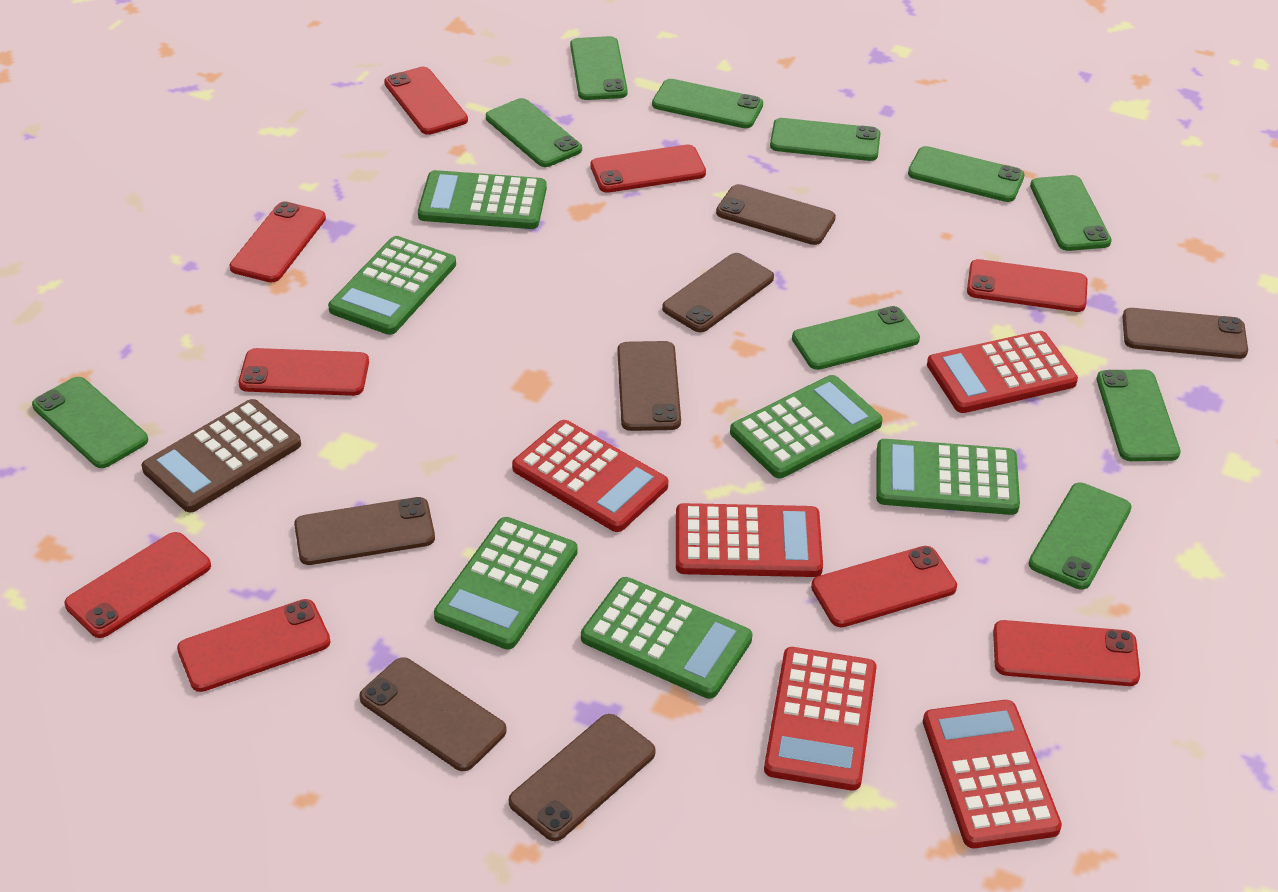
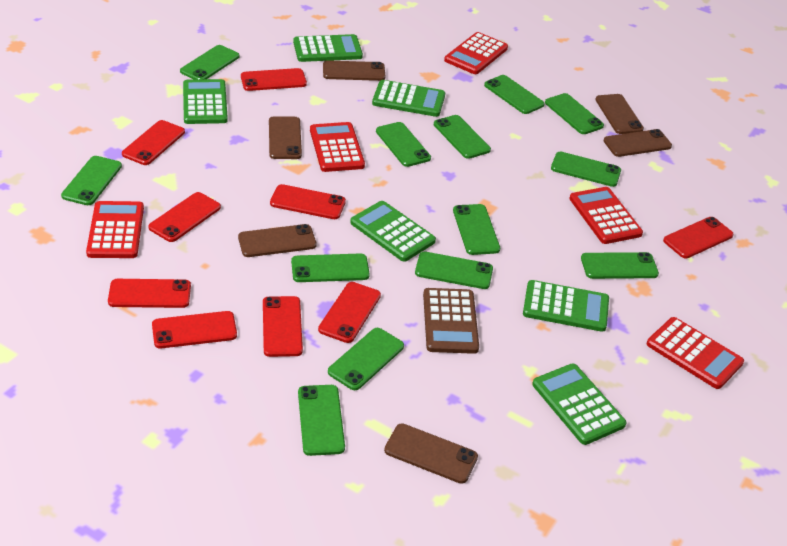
brown phone: [294,497,435,565] [359,657,507,771] [509,714,656,841] [617,341,681,431] [662,253,774,332] [716,184,836,245] [1122,308,1248,359] = 7 -> [238,224,317,257] [269,116,302,159] [323,60,386,81] [384,423,478,484] [595,94,644,134] [604,129,672,157] = 6
green phone: [32,377,148,468] [486,98,582,167] [570,36,628,100] [652,79,763,128] [770,118,881,161] [792,306,920,370] [908,146,1025,202] [1029,483,1132,590] [1030,175,1112,251] [1097,369,1181,461] = 10 -> [61,156,122,205] [180,45,239,80] [291,253,370,282] [298,385,345,456] [328,328,404,390] [376,122,431,167] [415,252,493,289] [434,115,491,159] [453,204,500,255] [484,75,545,114] [545,93,604,134] [551,152,621,187] [581,252,659,279] = 13

